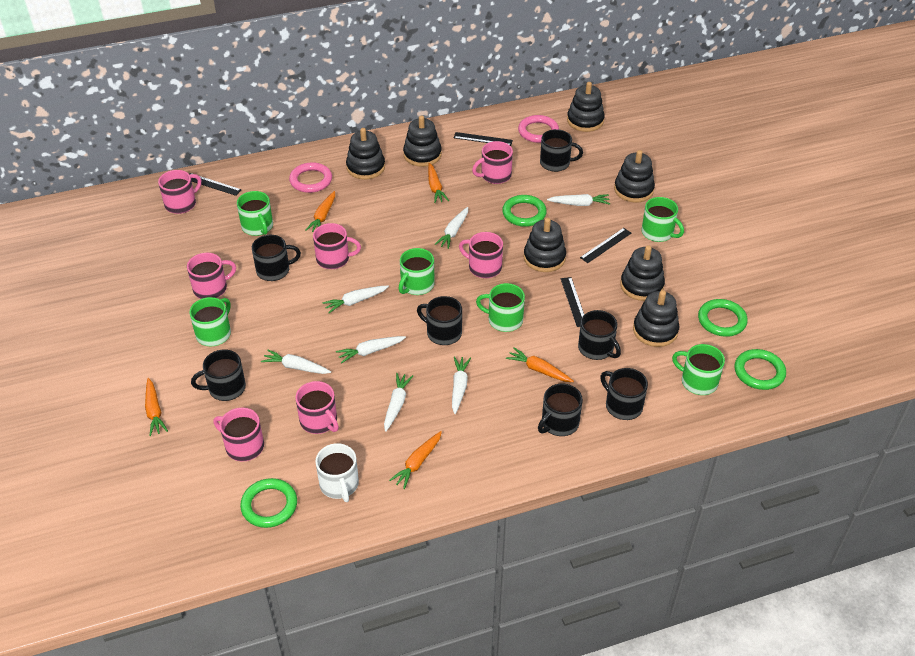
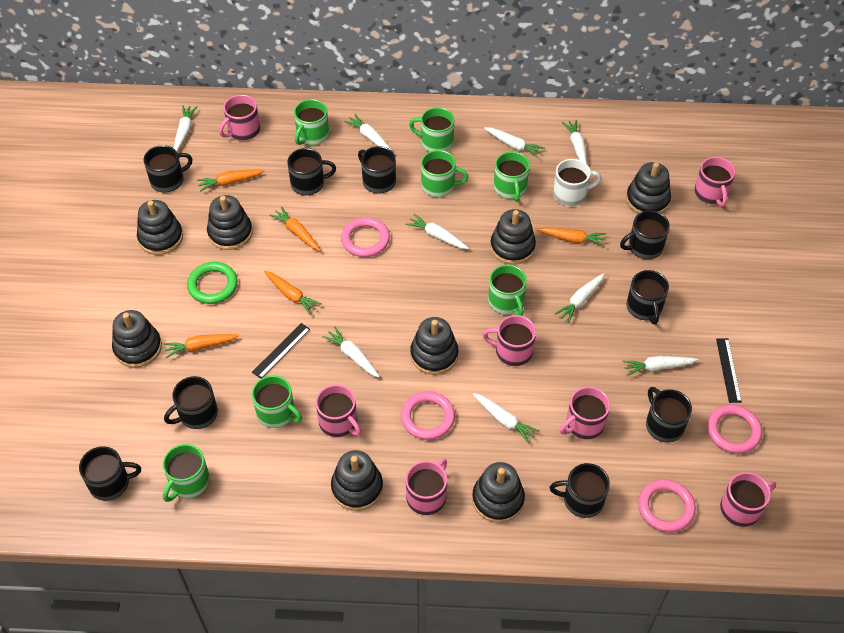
black mug: [191,350,246,401] [252,235,301,281] [417,296,462,345] [538,384,583,436] [540,129,583,172] [578,310,621,360] [600,368,648,420] = 7 -> [79,446,141,501] [144,145,192,193] [164,376,218,429] [287,148,336,195] [358,146,396,193] [550,463,610,518] [620,211,670,259] [627,270,669,324] [646,387,692,442] = 9
black ruler: [189,173,242,196] [453,132,513,146] [561,277,584,327] [580,228,631,263] = 4 -> [252,323,310,379] [716,338,742,403] = 2
black stacking toy: [346,128,385,179] [403,115,442,167] [523,218,566,272] [567,82,605,132] [614,150,655,202] [620,245,665,301] [633,290,679,347] = 7 -> [112,310,162,368] [137,200,183,255] [207,195,253,250] [331,450,383,511] [410,317,458,375] [472,462,525,523] [490,209,536,265] [626,162,671,214] = 8
green mug: [189,297,231,346] [237,191,273,236] [399,248,435,295] [476,283,525,332] [641,197,684,242] [672,344,725,395] = 6 -> [163,444,210,502] [252,375,302,428] [294,99,329,145] [409,107,454,152] [421,150,468,197] [488,265,527,316] [494,152,530,201] = 7
green ring: [240,478,297,528] [502,195,547,227] [698,299,748,337] [735,349,786,390] = 4 -> [187,262,238,304] = 1
pink ring: [289,162,332,193] [518,115,559,143] = 2 -> [341,217,390,257] [401,391,455,440] [638,479,696,533] [707,405,762,454] = 4
white carrot: [261,350,331,374] [323,286,389,313] [336,336,406,364] [384,373,413,432] [435,207,468,249] [452,356,471,414] [547,194,610,206] = 7 -> [174,105,198,151] [322,327,380,378] [344,114,393,152] [406,214,469,249] [473,393,539,444] [484,127,545,158] [555,273,604,323] [562,120,587,164] [623,356,698,376] = 9

